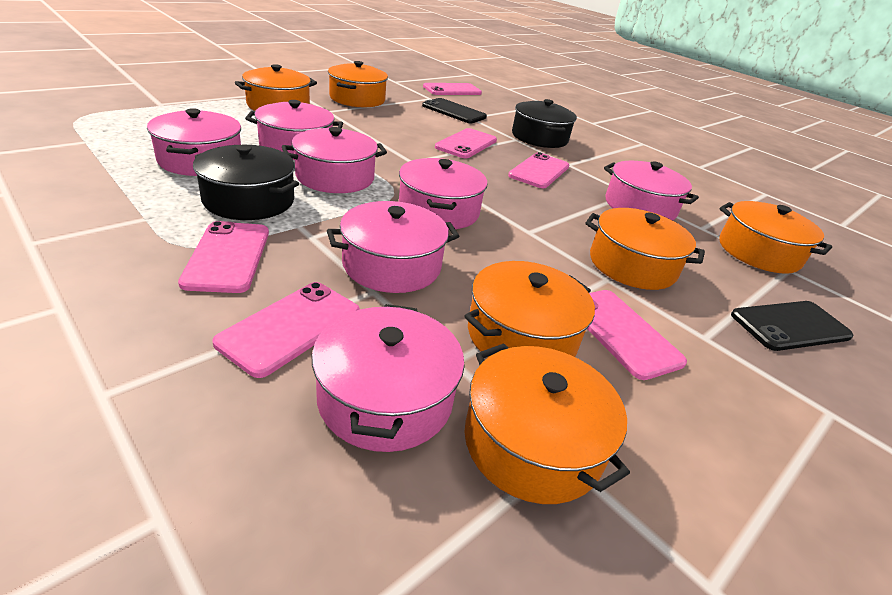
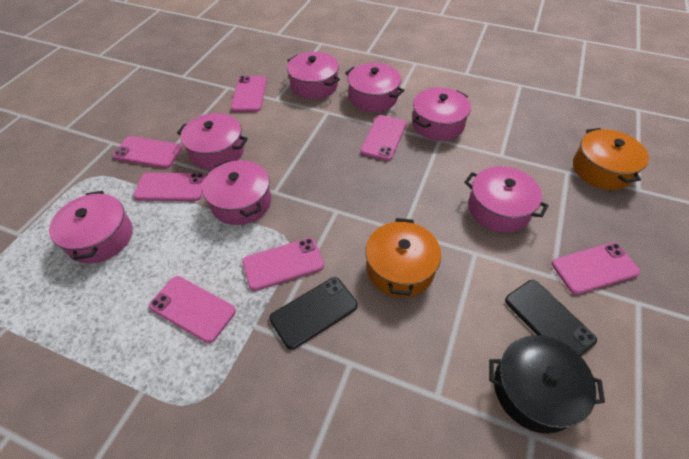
black pot: [193,145,299,220] [512,99,577,148] = 2 -> [489,335,605,434] = 1
orange pot: [235,64,317,111] [328,61,388,107] [464,261,595,358] [464,343,630,504] [585,208,705,290] [719,201,832,274] = 6 -> [365,218,441,297] [573,128,649,190] = 2
pink phone: [178,221,269,293] [212,282,360,378] [423,83,482,95] [435,128,497,158] [508,152,569,188] [587,290,687,380] = 6 -> [113,136,182,168] [134,173,207,201] [149,276,236,343] [231,76,267,112] [242,238,324,291] [360,115,407,161] [552,243,640,295] = 7

